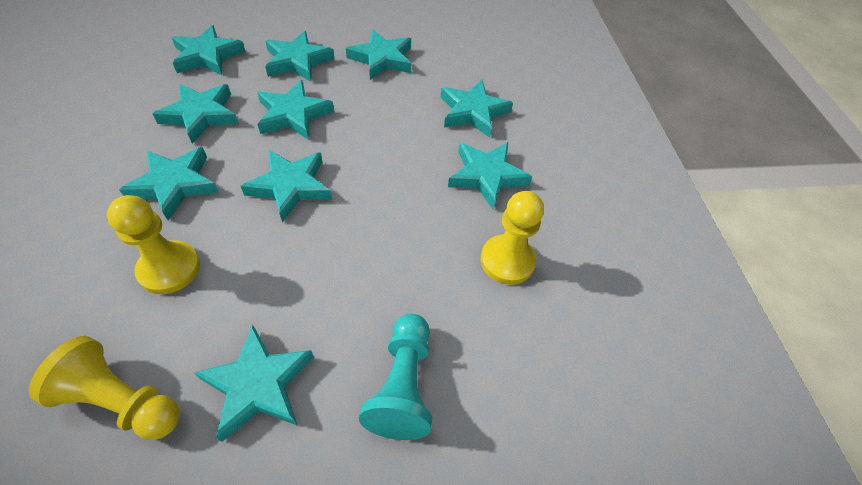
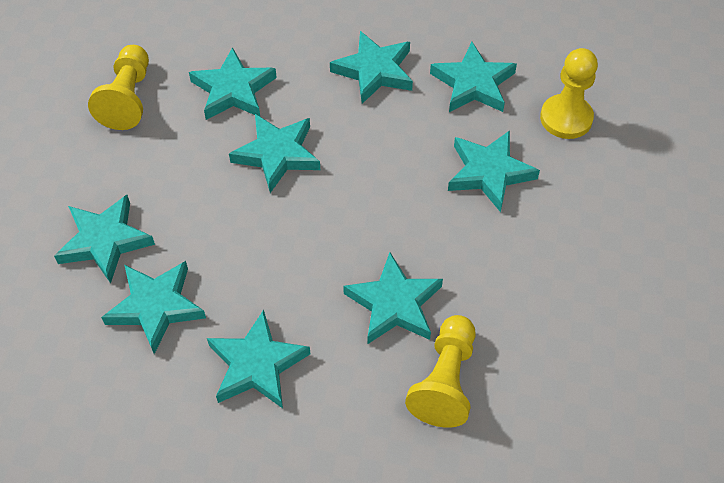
turquoise pawn: [359,314,432,440] = 1 -> none = 0
turquoise star: [119,147,219,220] [153,84,239,144] [172,25,245,75] [194,325,314,442] [241,150,332,222] [257,80,334,140] [265,31,334,82] [346,30,411,80] [441,80,513,138] [448,142,532,209] = 10 -> [54,195,155,284] [101,261,206,354] [189,47,277,120] [207,310,310,408] [229,114,320,193] [330,31,413,104] [343,252,443,345] [430,42,517,112] [448,130,540,212] = 9

